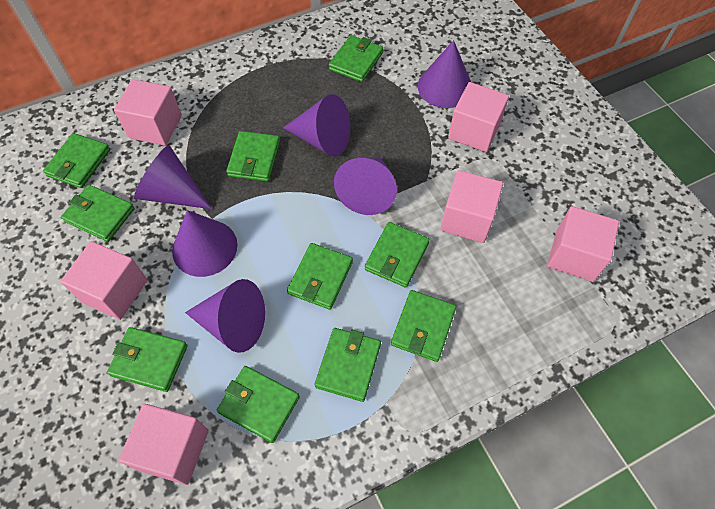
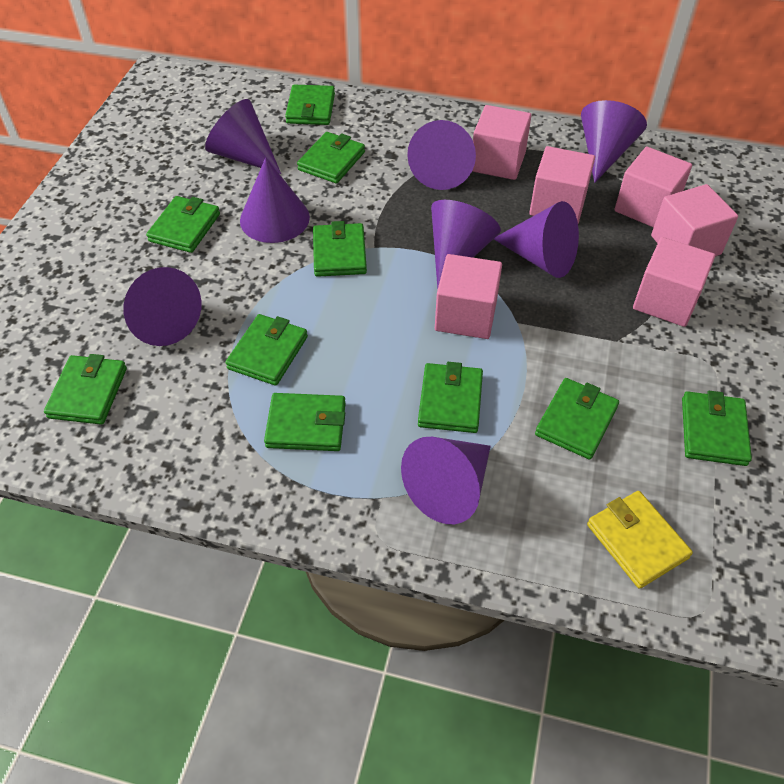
purple cone: [134,145,212,209] [172,210,237,277] [185,279,265,353] [283,94,350,157] [334,157,397,215] [418,40,471,108] = 6 -> [123,267,202,346] [205,99,281,174] [240,158,310,243] [401,437,491,524] [407,120,476,190] [431,200,501,289] [494,201,579,278] [581,100,647,183] = 8
yellow wallet: none = 0 -> [587,491,693,589] = 1

